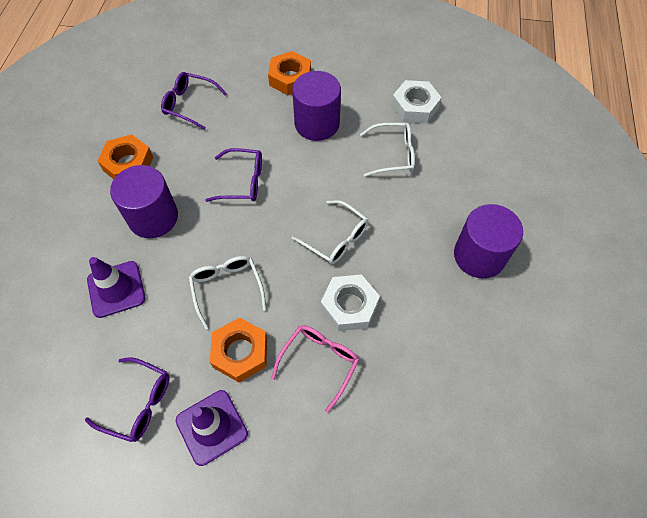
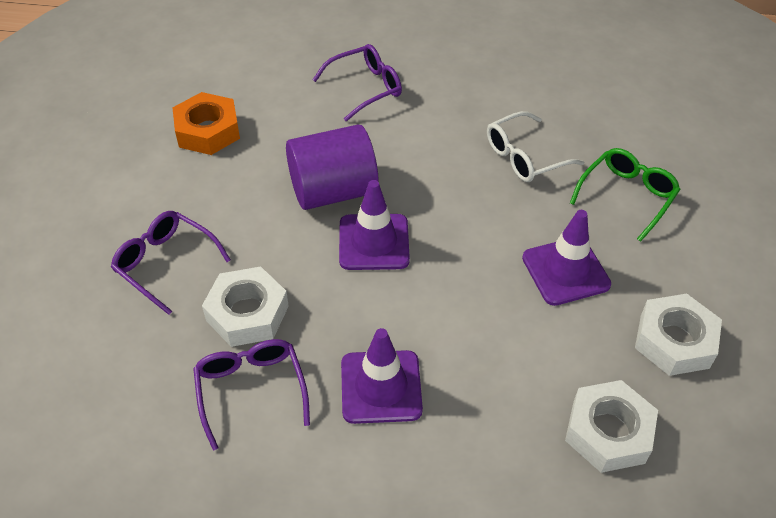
green glasses: none = 0 -> [570,148,681,242] = 1
orange nut: [98,134,153,179] [210,317,267,382] [268,51,311,95] = 3 -> [172,92,240,155] = 1
pink glasses: [271,325,359,413] = 1 -> none = 0
purple cylinder: [110,165,178,238] [292,71,341,141] [454,204,523,279] = 3 -> [286,124,379,210] = 1
purple traffic cone: [87,257,145,318] [176,390,248,466] = 2 -> [339,180,410,270] [341,328,423,424] [522,210,611,306] = 3
white glasses: [189,256,266,330] [291,200,368,264] [360,123,415,177] = 3 -> [487,111,584,182] = 1
white nut: [321,274,380,331] [391,80,442,123] = 2 -> [202,267,289,347] [565,380,658,473] [635,294,722,376] = 3

